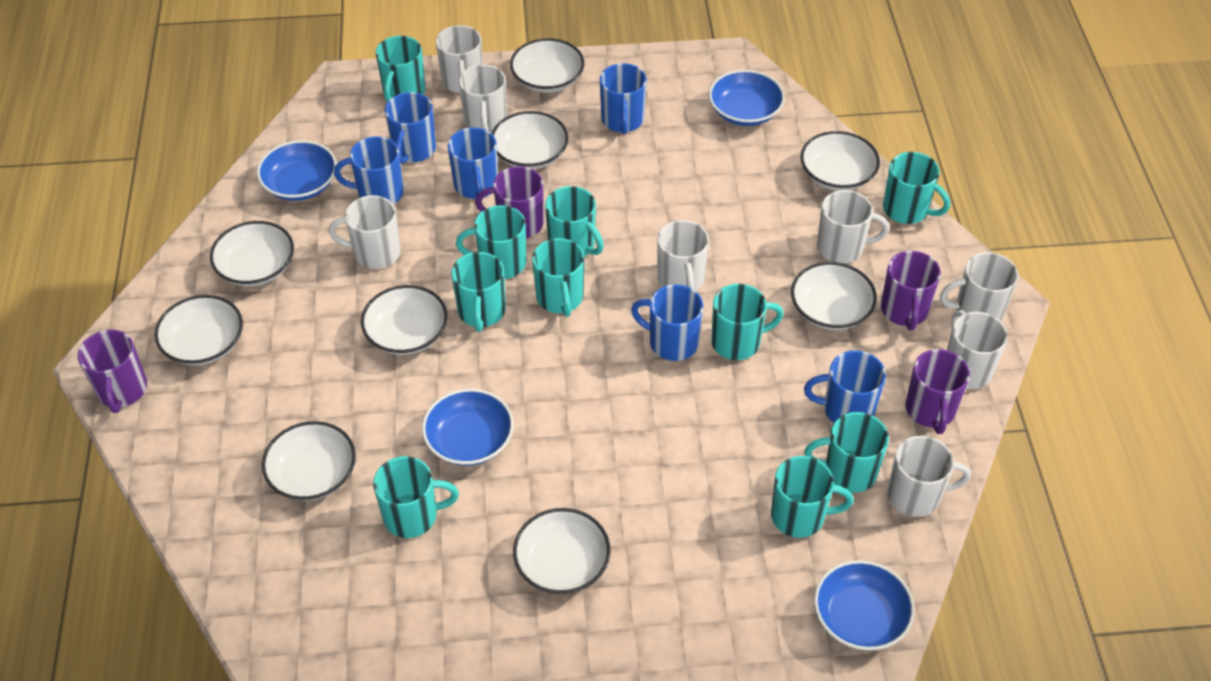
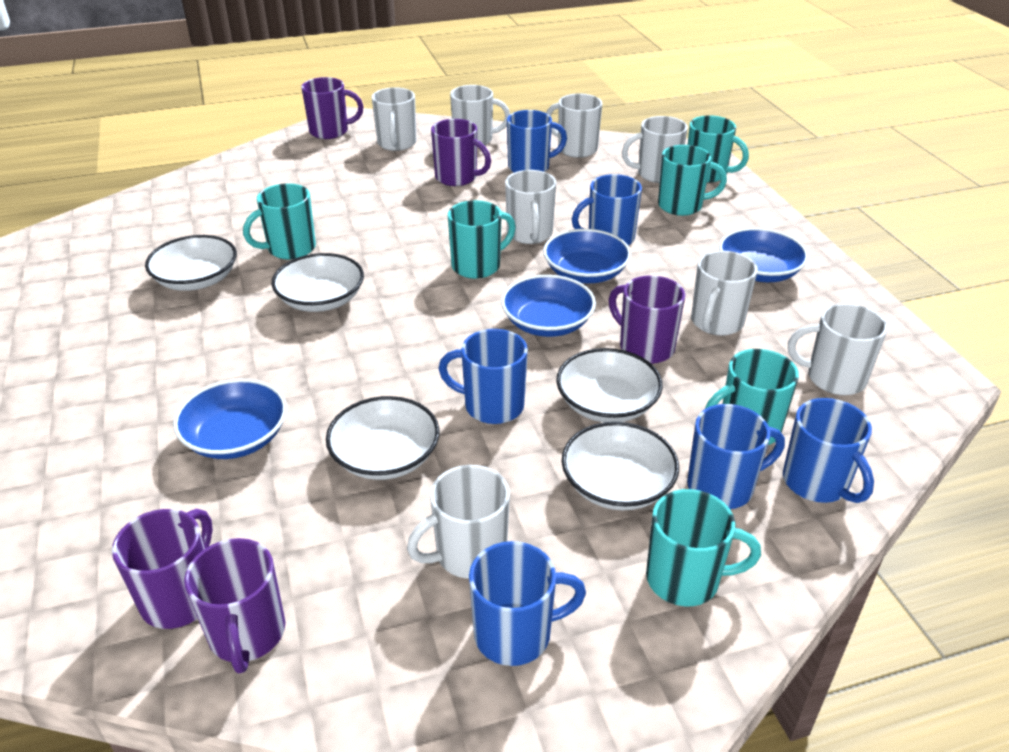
purple mug: [78,330,147,413] [475,166,544,238] [881,251,941,331] [905,349,970,434] = 4 -> [112,508,213,629] [184,538,285,674] [301,77,363,139] [431,119,491,186] [609,275,685,364] = 5
turquoise mug: [373,456,459,538] [376,36,425,102] [451,252,506,332] [456,205,526,279] [532,238,585,317] [545,186,604,256] [711,284,784,360] [771,456,854,538] [804,412,889,493] [883,152,950,224] = 10 -> [243,183,316,259] [448,200,516,279] [646,489,761,606] [658,145,727,216] [688,115,749,183] [705,349,799,445] = 6
white bowl: [155,295,243,365] [210,221,294,286] [262,421,356,501] [361,285,448,355] [492,111,569,170] [510,38,584,93] [513,508,611,594] [791,262,877,330] [801,131,880,191] = 9 -> [145,235,237,291] [271,253,364,312] [326,396,440,480] [556,348,663,422] [562,422,679,510] = 5

